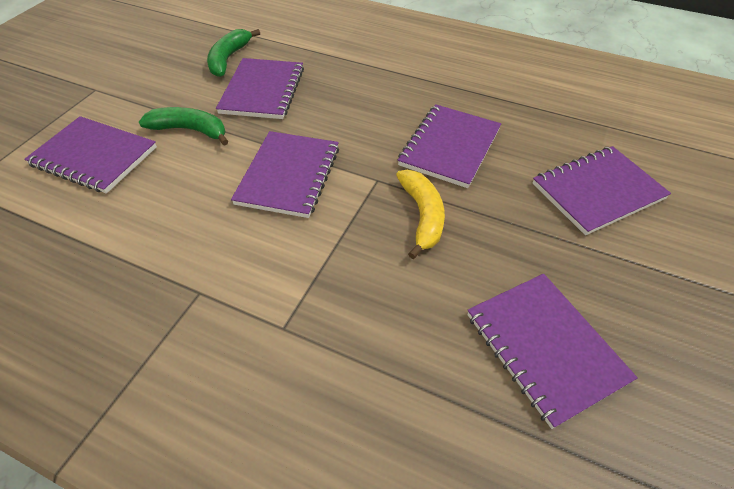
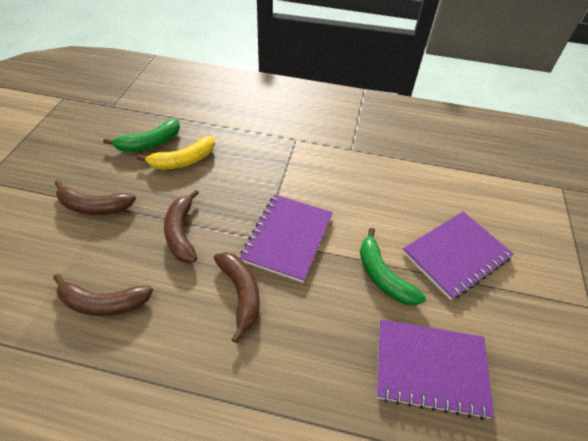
brown banana: none = 0 -> [53,274,153,316] [55,180,136,215] [164,190,199,263] [214,252,260,343] = 4
purple notebook: [24,116,157,194] [216,58,304,119] [231,131,339,218] [398,104,501,188] [467,274,638,429] [533,146,671,235] = 6 -> [240,195,333,283] [377,319,494,420] [402,211,514,300] = 3

